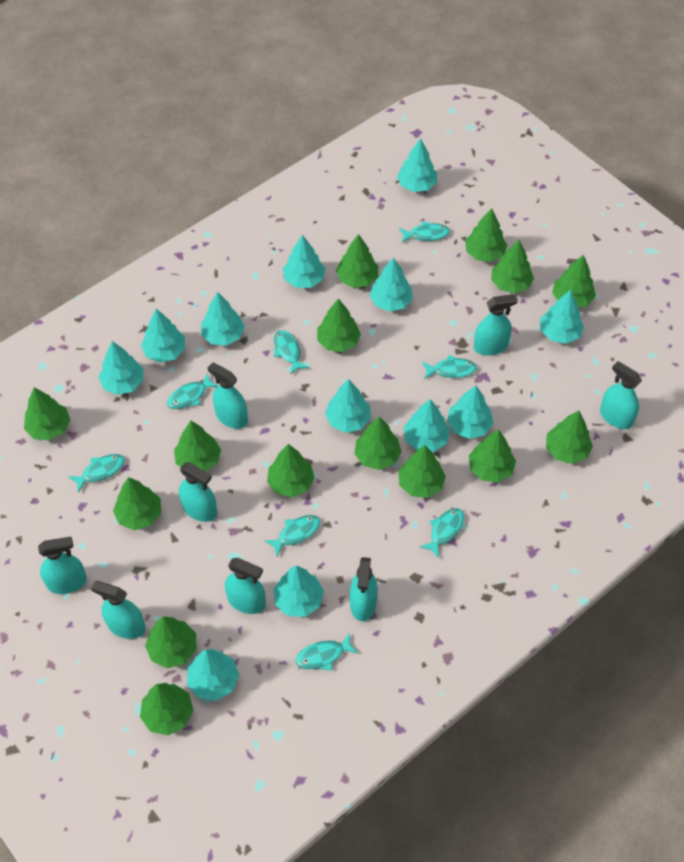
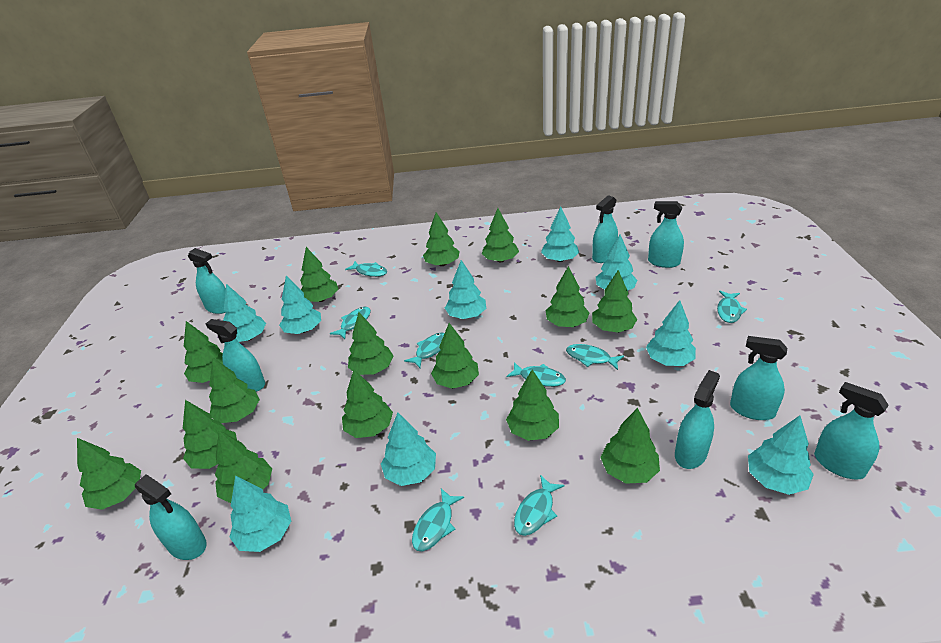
turquoise tree: [99,341,143,395] [141,309,185,362] [187,649,239,701] [201,292,245,346] [274,565,324,617] [283,235,325,288] [325,379,371,433] [370,257,413,312] [397,138,437,192] [403,399,450,452] [447,385,493,439] [540,290,584,344] = 12 -> [223,284,266,342] [229,476,291,552] [279,276,321,334] [381,412,436,486] [445,260,486,319] [541,207,579,262] [596,235,637,290] [646,300,696,366] [748,416,814,495] = 9

